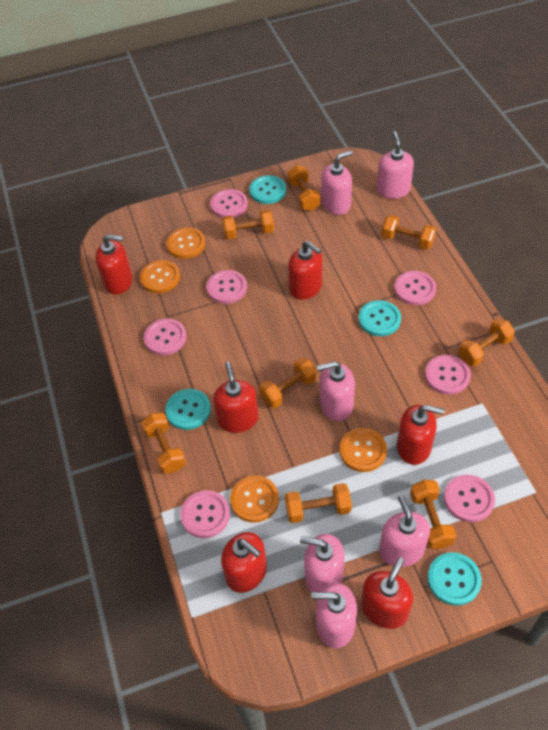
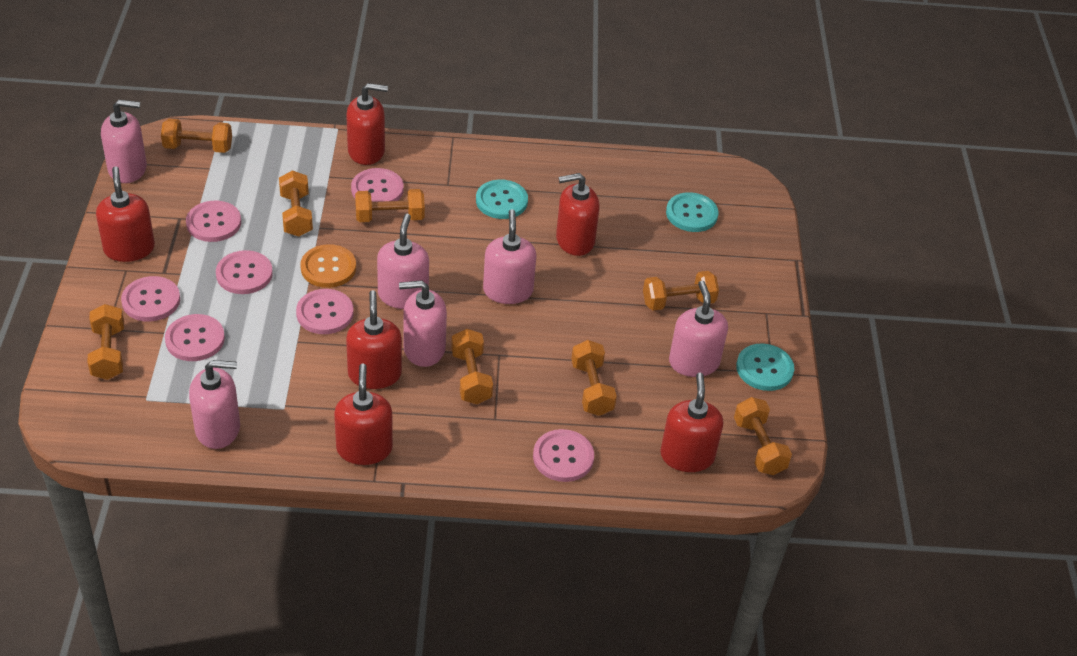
orange button: [140,260,180,293] [166,227,205,259] [230,475,279,523] [340,428,387,472] = 4 -> [300,244,356,288] = 1
turquoise button: [165,389,211,430] [249,175,286,204] [359,300,401,336] [428,552,482,606] = 4 -> [476,180,528,219] [666,192,719,232] [736,344,794,391] = 3

